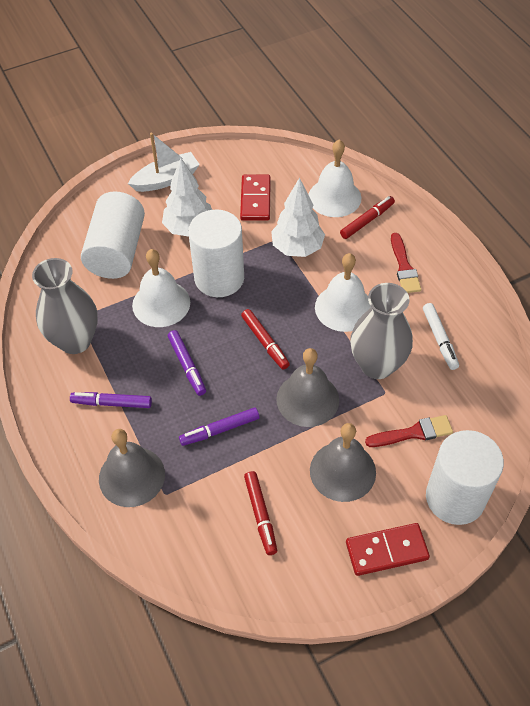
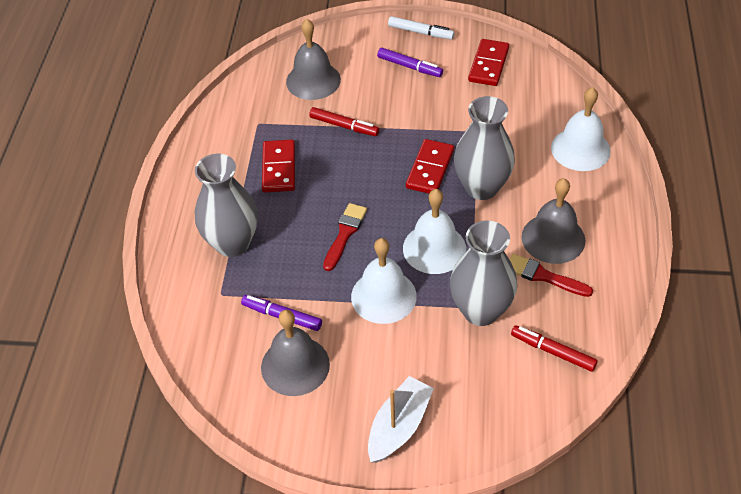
grey vase: [32,258,98,354] [350,283,413,379] = 2 -> [195,154,258,257] [450,220,517,326] [454,96,515,200] = 3
purple marker: [70,392,152,408] [168,330,206,396] [179,408,259,446] = 3 -> [241,295,322,331] [377,48,443,77] = 2
red domino: [240,175,271,221] [346,523,430,576] = 2 -> [262,140,295,192] [406,139,454,194] [468,39,509,86] = 3
red marker: [241,309,290,370] [244,471,277,555] [340,196,395,239] = 3 -> [309,107,379,136] [511,325,598,372] = 2
white cylinder: [81,191,145,279] [188,209,244,297] [426,430,504,525] = 3 -> none = 0
white tree: [162,158,212,237] [271,177,325,257] = 2 -> none = 0

